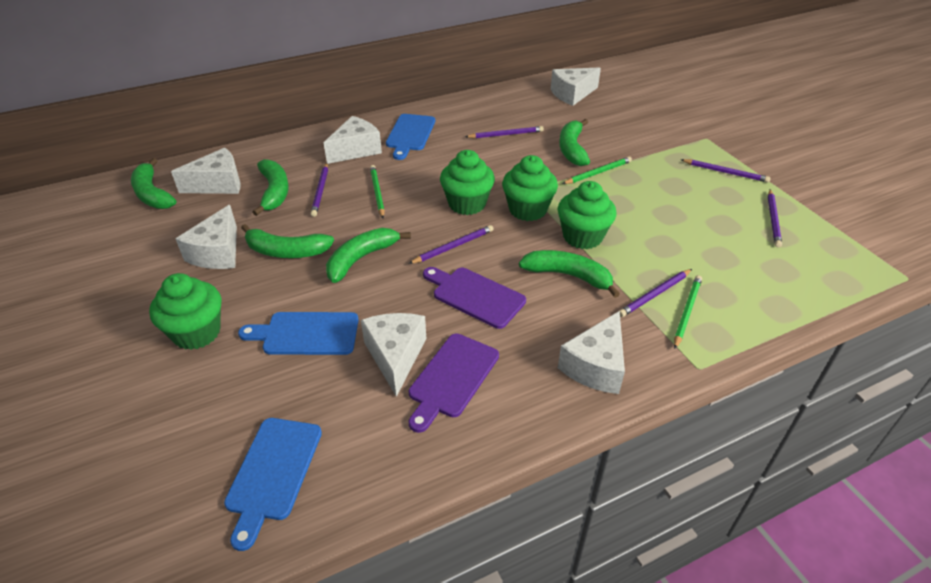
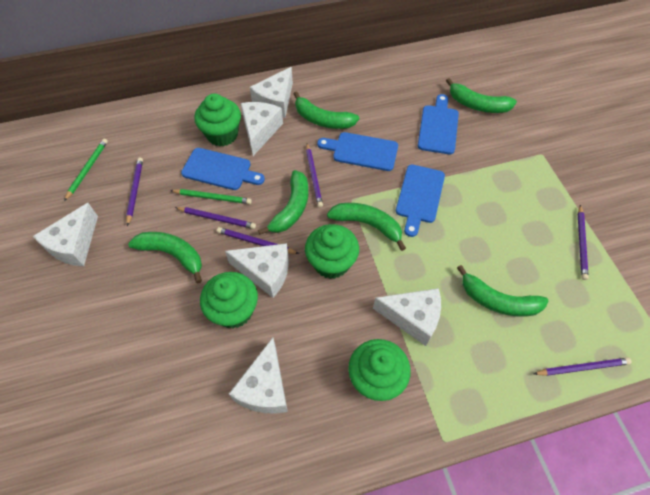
blue cutting board: [224,418,322,551] [238,312,359,355] [386,114,435,160] = 3 -> [181,148,265,190] [317,132,398,171] [396,164,445,237] [418,94,459,154] = 4
green pencil: [370,165,385,218] [562,157,632,184] [674,275,702,349] = 3 -> [64,139,108,201] [170,189,252,204] = 2
purple cutting board: [409,334,499,433] [423,267,526,329] = 2 -> none = 0

